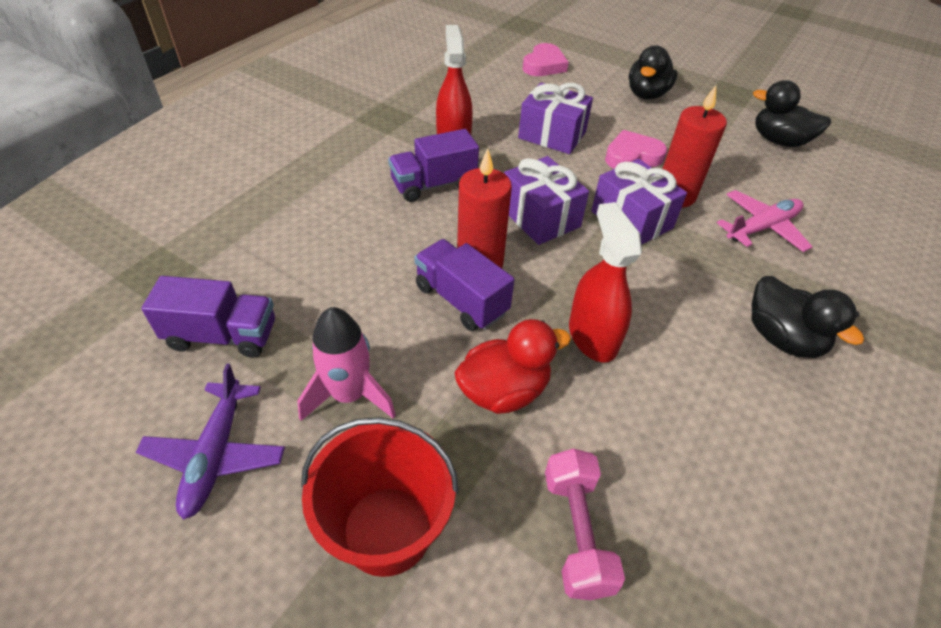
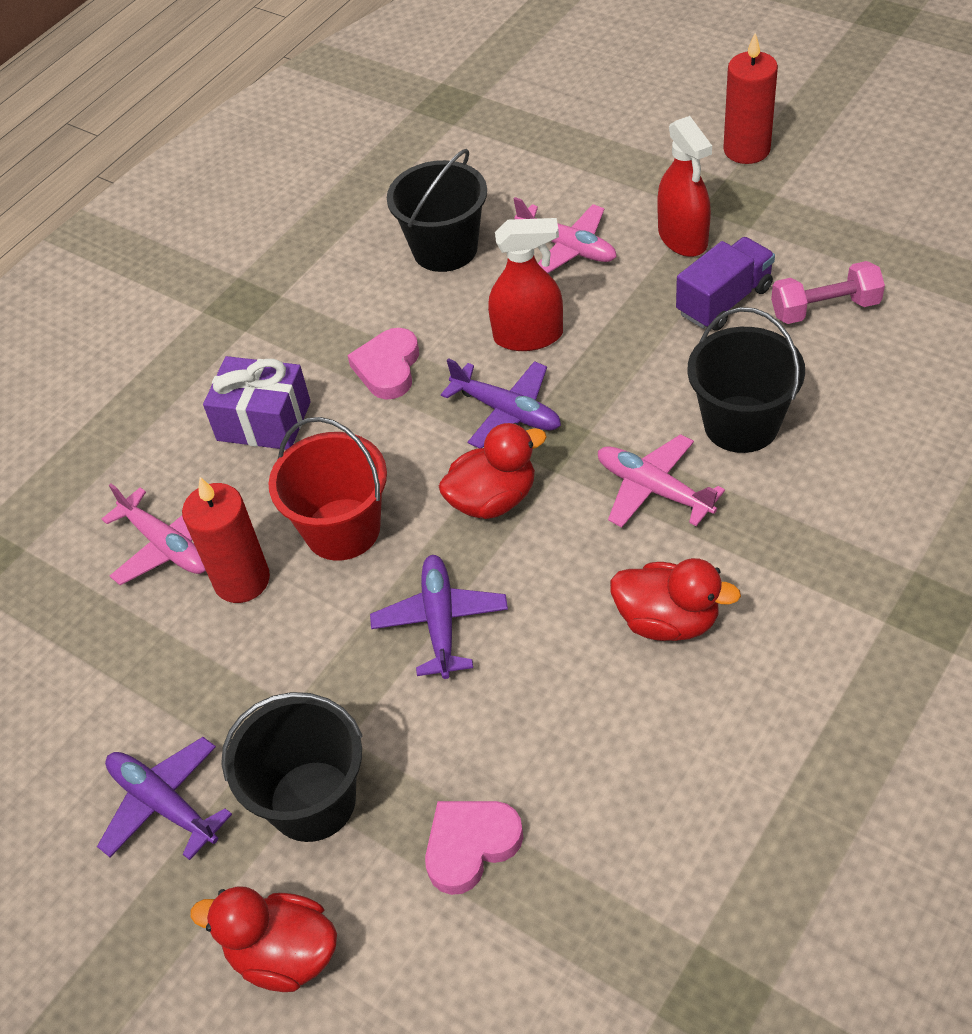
black bucket: none = 0 -> [221,692,362,842] [387,149,487,272] [687,307,805,453] = 3
black duck: [629,45,678,99] [751,276,864,358] [753,80,831,147] = 3 -> none = 0
pink plane: [717,190,812,252] = 1 -> [102,483,206,585] [514,197,617,273] [598,434,725,527] = 3
pink rocket: [297,307,396,421] = 1 -> none = 0
purple gift: [504,156,589,245] [518,83,593,154] [591,159,687,245] = 3 -> [203,356,311,450] = 1
purple plane: [136,363,285,520] = 1 -> [97,737,232,860] [370,555,508,679] [441,358,561,448] = 3
purple truck: [141,276,275,358] [388,129,479,202] [414,239,514,331] = 3 -> [676,237,775,331] = 1
red duck: [454,319,571,414] = 1 -> [190,886,337,992] [439,423,546,519] [610,558,741,641] = 3

